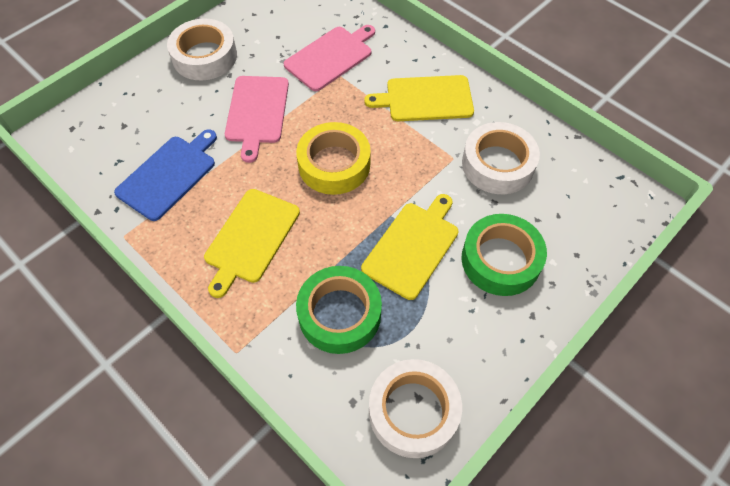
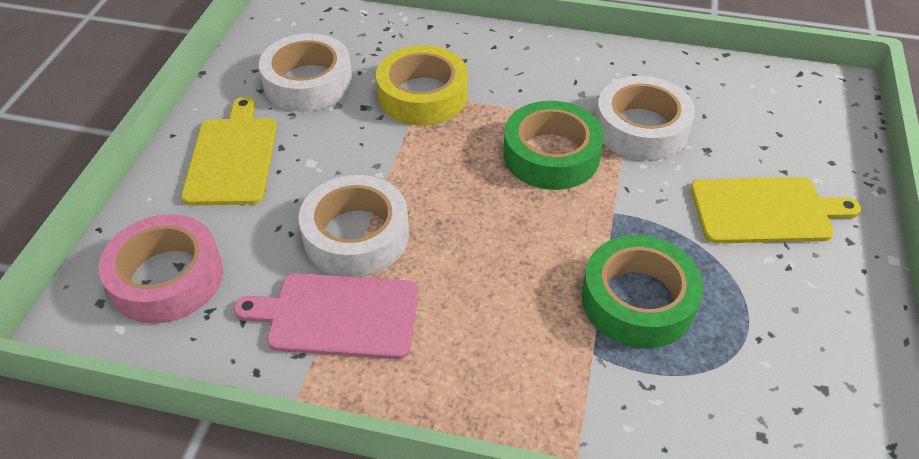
blue cutting board: [114,129,217,221] = 1 -> none = 0
pink cutting board: [225,76,289,163] [284,25,375,91] = 2 -> [234,273,418,359] = 1
pink tape: none = 0 -> [99,214,223,324] = 1
yellow cutting board: [204,189,300,298] [361,194,458,300] [364,75,474,121] = 3 -> [181,97,277,205] [690,177,861,243] = 2

